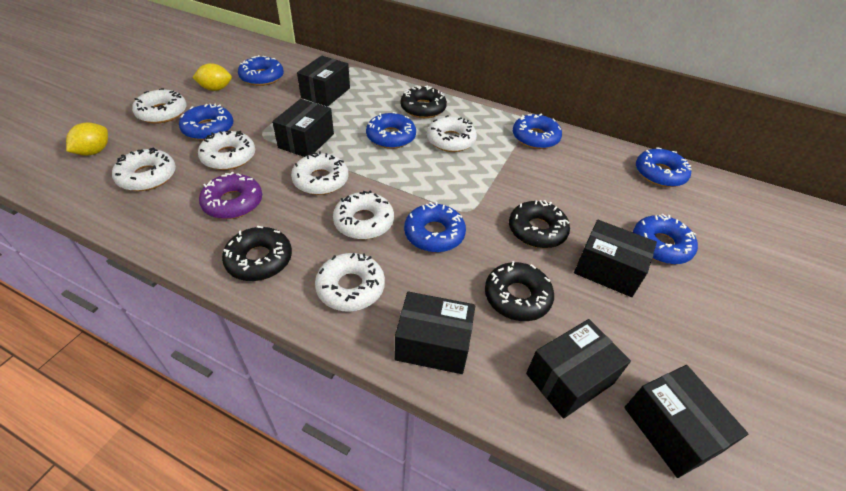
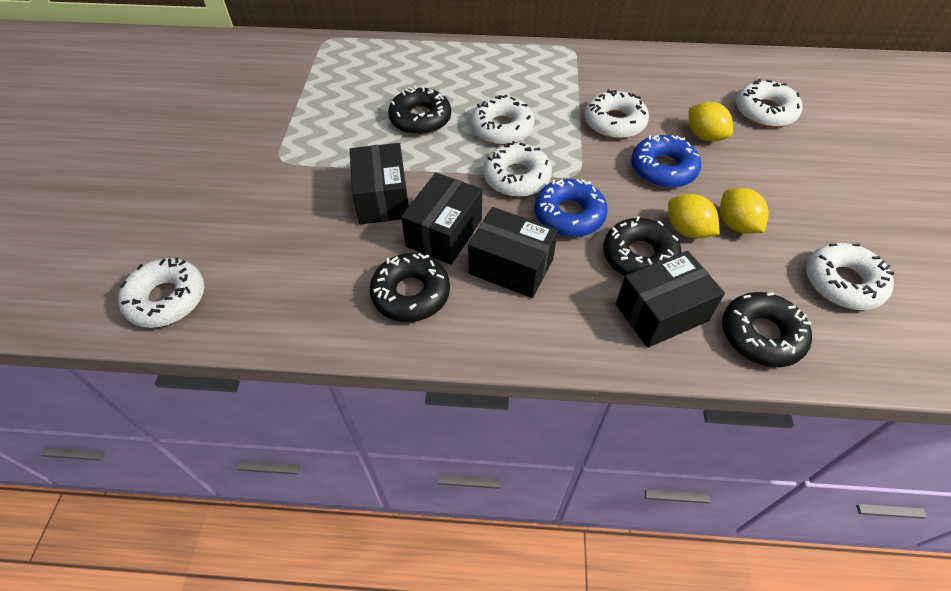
black box: [272,99,334,157] [297,56,350,107] [395,292,475,374] [526,319,631,419] [574,220,657,297] [624,365,748,478] = 6 -> [350,143,409,224] [401,173,482,265] [468,207,558,298] [616,251,725,348] = 4
blue donut: [179,104,233,140] [238,55,284,86] [366,112,416,149] [404,202,466,252] [513,114,562,149] [633,214,698,264] [636,147,691,187] = 7 -> [534,179,608,237] [631,135,701,188] = 2
purple donut: [199,172,262,219] = 1 -> none = 0
white donut: [112,147,176,191] [132,88,187,123] [198,131,255,170] [291,151,348,195] [315,253,385,311] [333,191,394,239] [427,115,477,152] = 7 -> [118,258,205,328] [471,95,535,145] [483,141,552,197] [585,89,649,139] [736,79,803,127] [806,243,894,310] = 6
yellow lemon: [66,122,108,156] [192,63,232,91] = 2 -> [668,194,719,239] [689,102,733,142] [720,188,769,234] = 3

